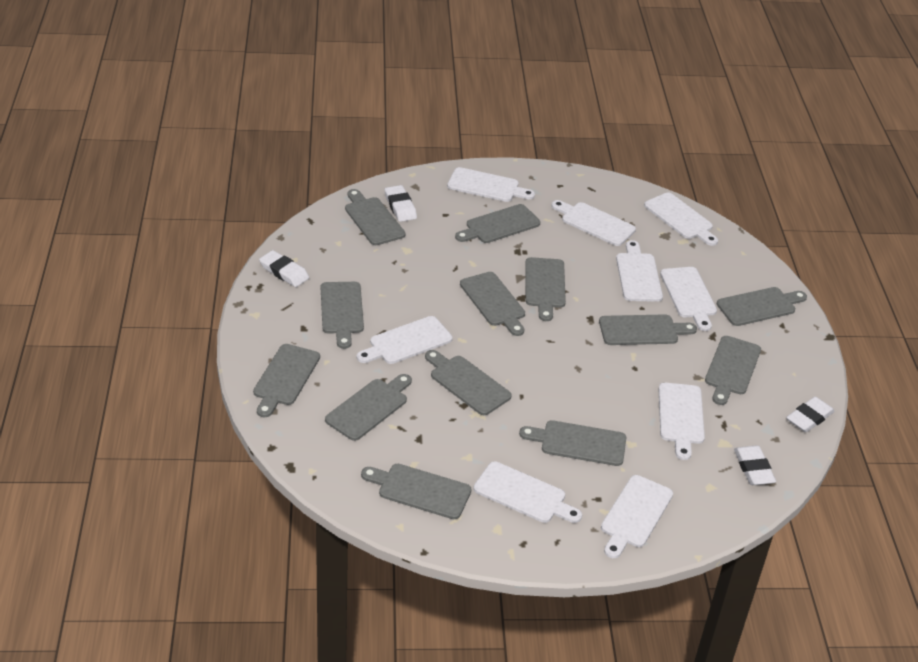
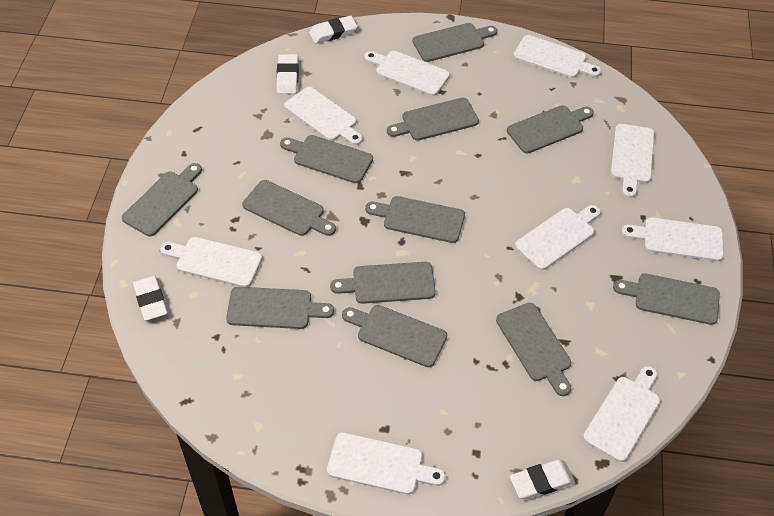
grey cutting board: [253,344,320,417] [321,282,364,349] [325,374,412,441] [345,189,405,245] [361,464,471,519] [425,350,512,415] [455,204,540,243] [460,272,525,336] [519,420,626,466] [525,257,566,321] [599,314,697,345] [705,336,761,405] [717,287,807,326] = 13 -> [122,163,202,236] [226,287,334,329] [242,180,336,236] [280,135,373,183] [330,262,436,304] [342,305,447,367] [365,196,465,243] [387,98,479,141] [412,23,498,62] [496,303,571,396] [507,105,594,154] [613,273,720,325] = 12

